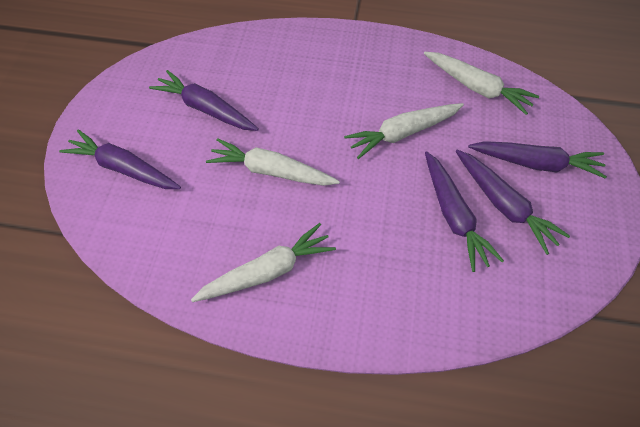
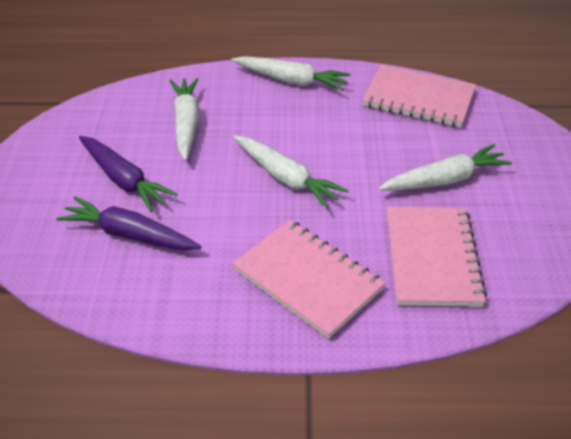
pink notebook: none = 0 -> [232,220,385,339] [362,65,476,127] [387,207,487,306] = 3
purple carrot: [59,130,181,189] [149,70,259,131] [425,151,504,272] [455,150,570,255] [468,141,607,178] = 5 -> [56,196,202,250] [79,136,178,212] = 2

